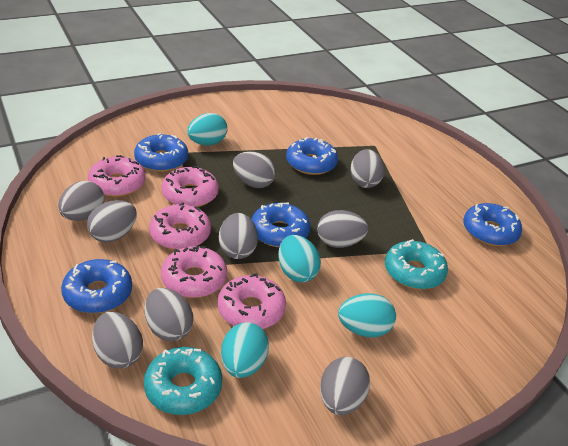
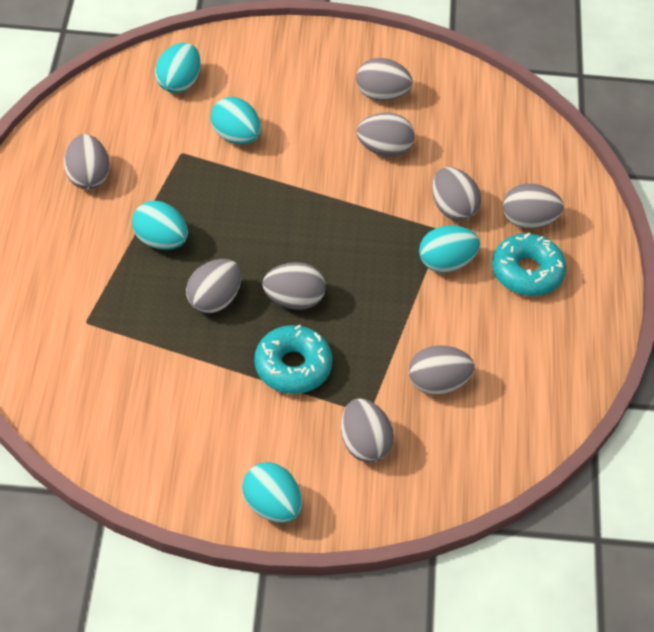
blue donut: [61,259,132,313] [134,133,188,172] [251,202,310,247] [286,137,338,175] [463,203,522,246] = 5 -> none = 0
pink donut: [88,155,146,197] [149,202,211,250] [161,166,219,207] [161,246,227,298] [218,273,286,329] = 5 -> none = 0
turquoise egg: [187,113,227,145] [221,322,269,378] [278,235,321,282] [338,293,396,338] = 4 -> [132,201,188,250] [155,43,201,93] [211,97,261,144] [242,462,302,523] [419,225,480,273] = 5

